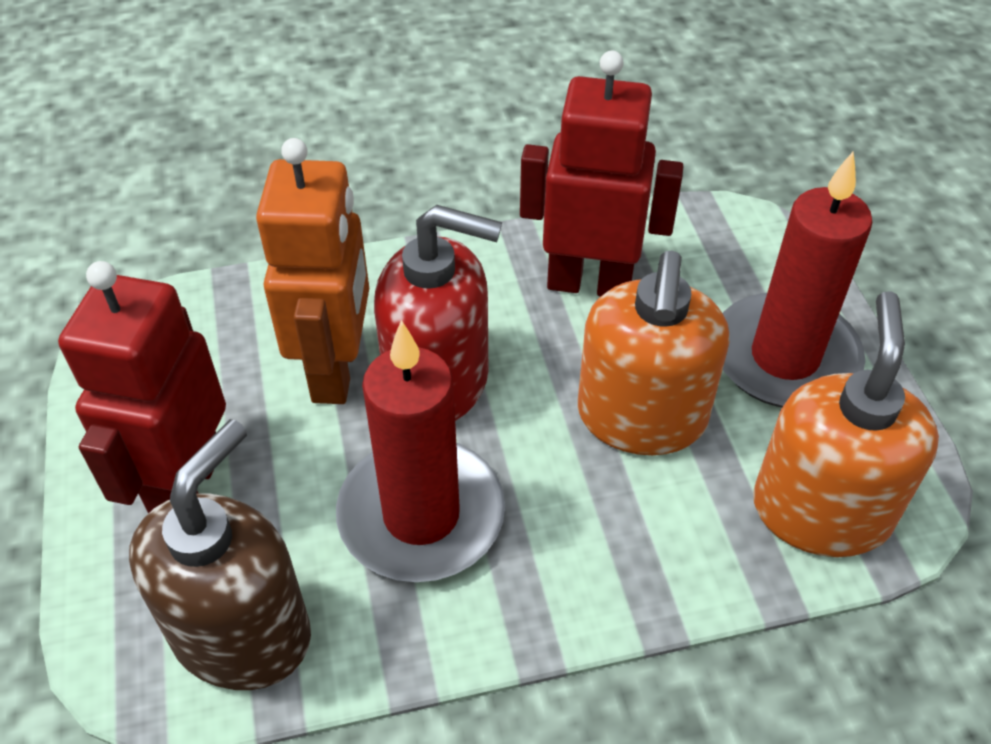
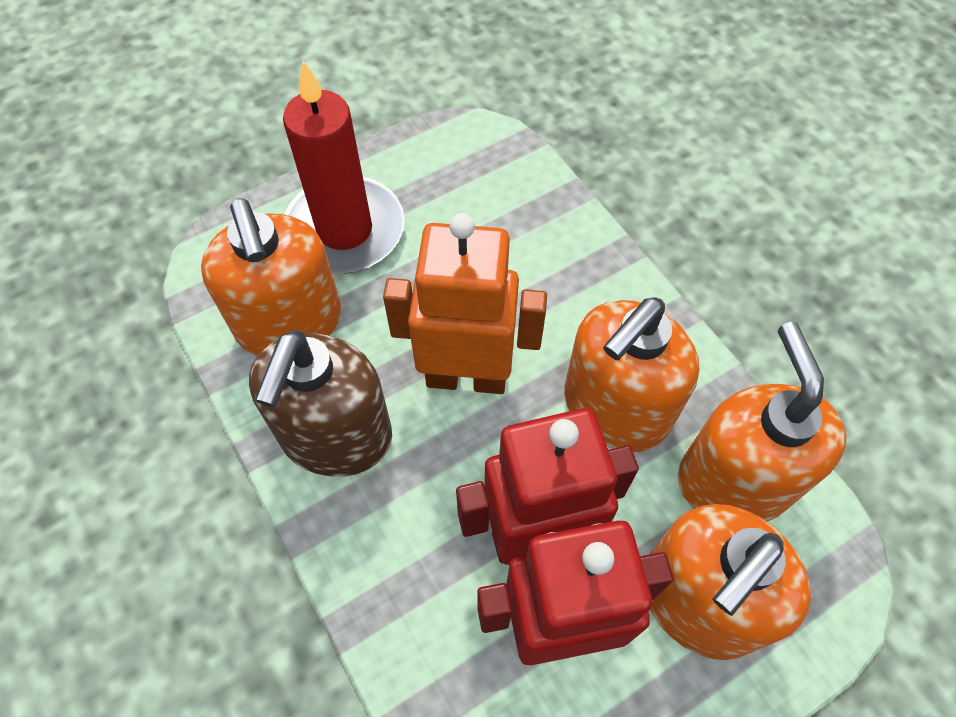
orange soap dispenser: [578,251,729,455] [753,291,939,557] = 2 -> [201,198,342,356] [565,297,699,452] [649,504,811,660] [678,322,846,522] = 4
red candle: [336,320,505,582] [723,152,873,407] = 2 -> [283,60,405,274] = 1
red soap dispenser: [374,205,502,421] = 1 -> none = 0

